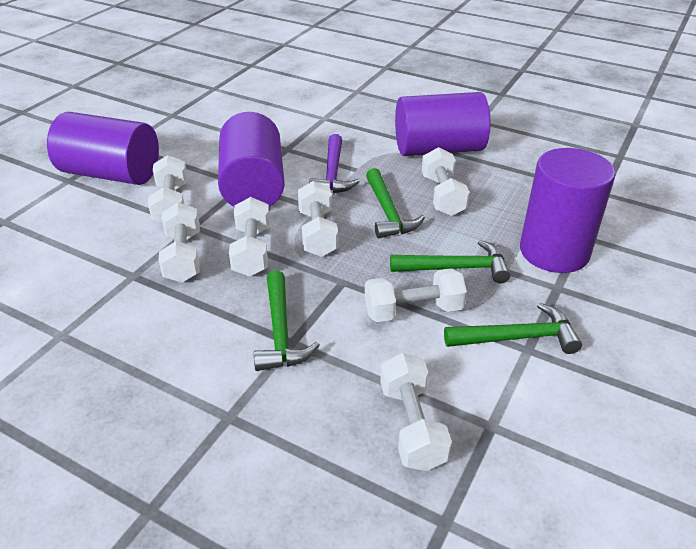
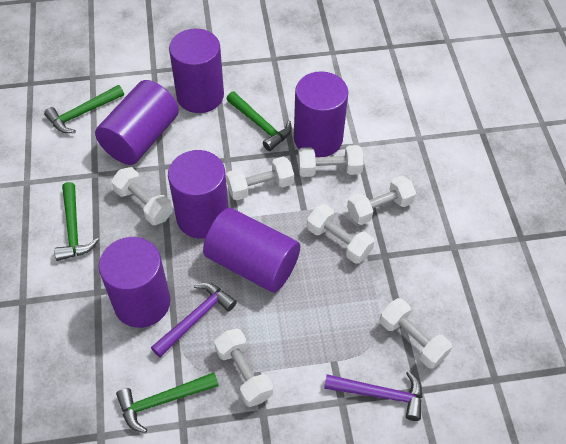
purple cylinder: [47,112,159,185] [218,112,285,207] [395,92,491,156] [520,148,615,273] = 4 -> [95,80,179,165] [99,237,170,328] [168,150,229,239] [169,29,224,113] [203,208,300,293] [294,71,348,157] = 6
purple hammer: [309,134,360,193] = 1 -> [151,283,237,358] [324,371,423,421] = 2

